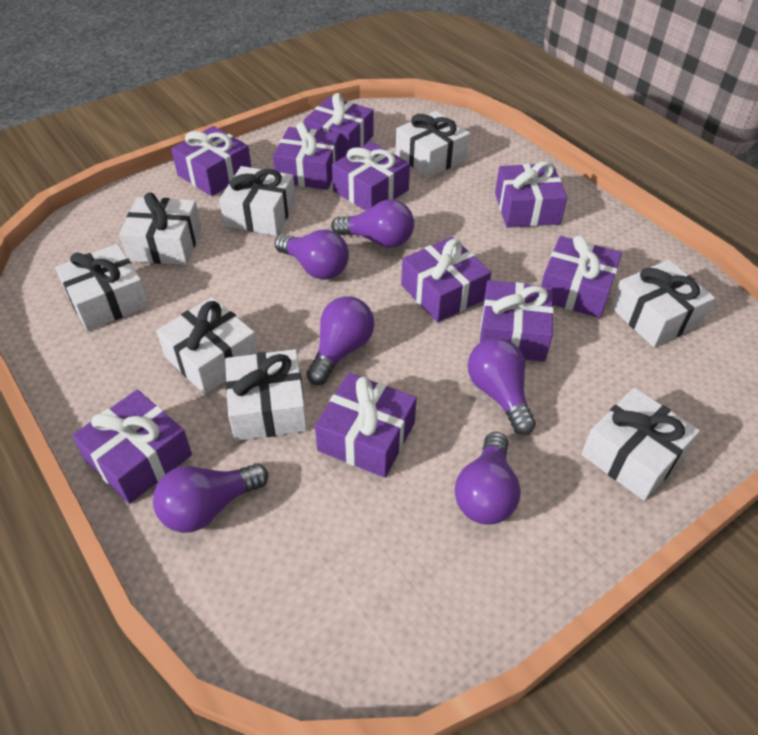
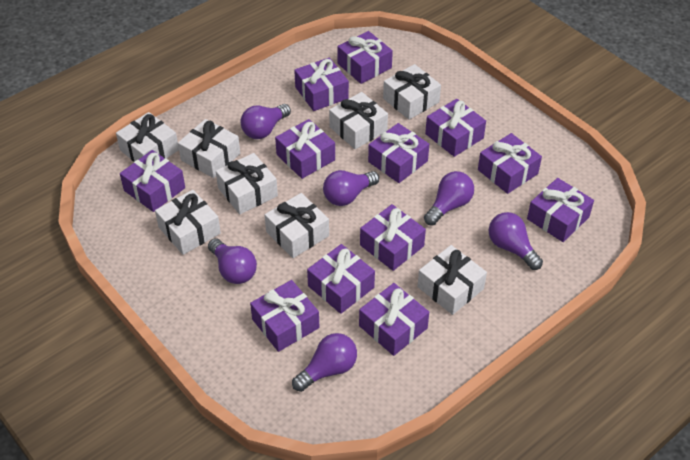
purple gift: [72,390,192,504] [171,126,252,196] [273,122,341,190] [303,93,374,158] [315,373,417,478] [332,142,410,211] [401,237,491,322] [480,280,554,362] [495,161,567,227] [541,235,622,318] = 10 -> [120,150,185,212] [250,280,319,352] [275,119,335,179] [294,57,349,111] [307,244,375,314] [337,31,393,84] [359,283,429,356] [360,204,426,271] [368,123,429,183] [425,99,486,157] [478,133,542,194] [527,178,594,242] = 12

